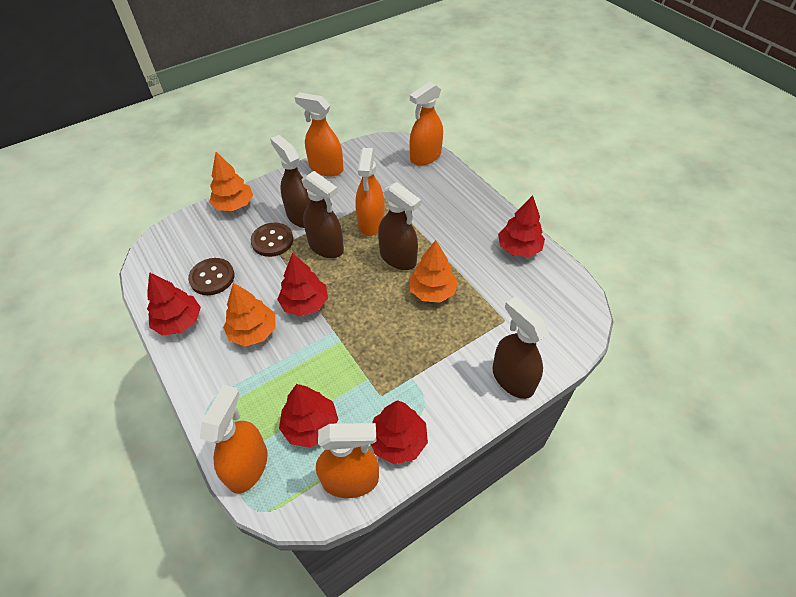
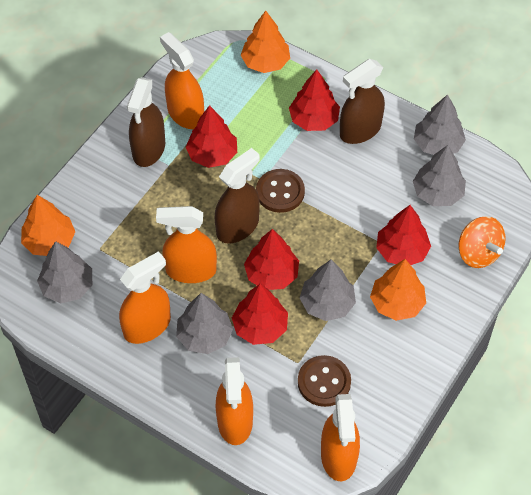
brown spray bottle: [270,135,310,228] [302,171,344,258] [378,182,421,270] [492,296,549,399] = 4 -> [127,77,165,167] [215,148,260,243] [340,59,385,144] = 3
grey tree: none = 0 -> [37,241,92,303] [176,293,233,354] [300,259,356,321] [413,145,466,206] [414,94,466,155] = 5
orange spinning top: none = 0 -> [458,216,506,268] = 1

